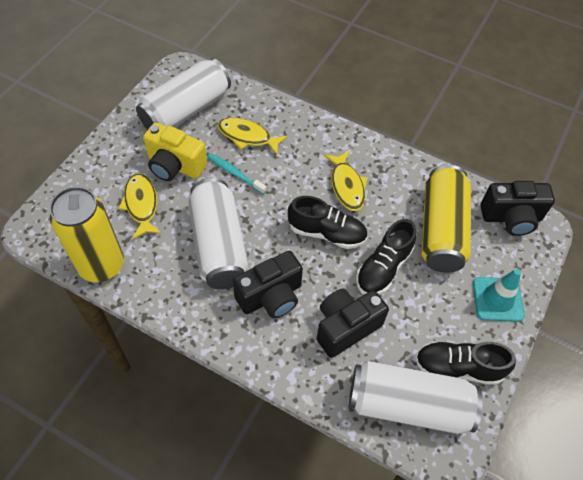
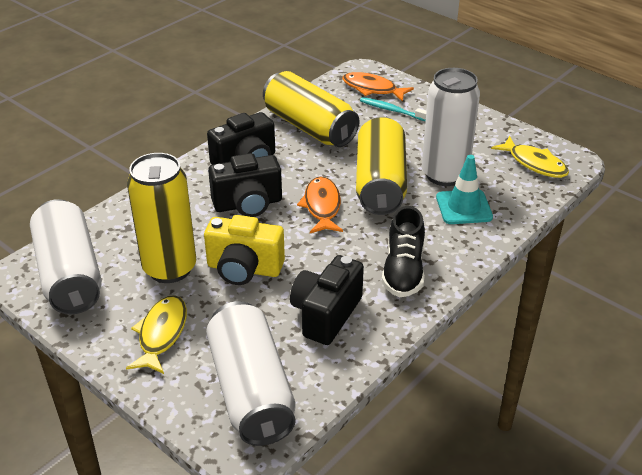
black shoe: [288,196,368,249] [356,219,417,295] [415,341,516,385] = 3 -> [382,206,425,297] = 1
orange fish: none = 0 -> [297,176,343,233] [342,72,414,102] = 2
yellow can: [49,187,124,282] [422,165,471,273] = 2 -> [127,153,196,283] [263,71,359,147] [356,117,407,215] = 3
yellow fish: [118,174,162,239] [217,117,288,155] [324,151,368,211] = 3 -> [126,295,187,374] [491,136,569,178] = 2

